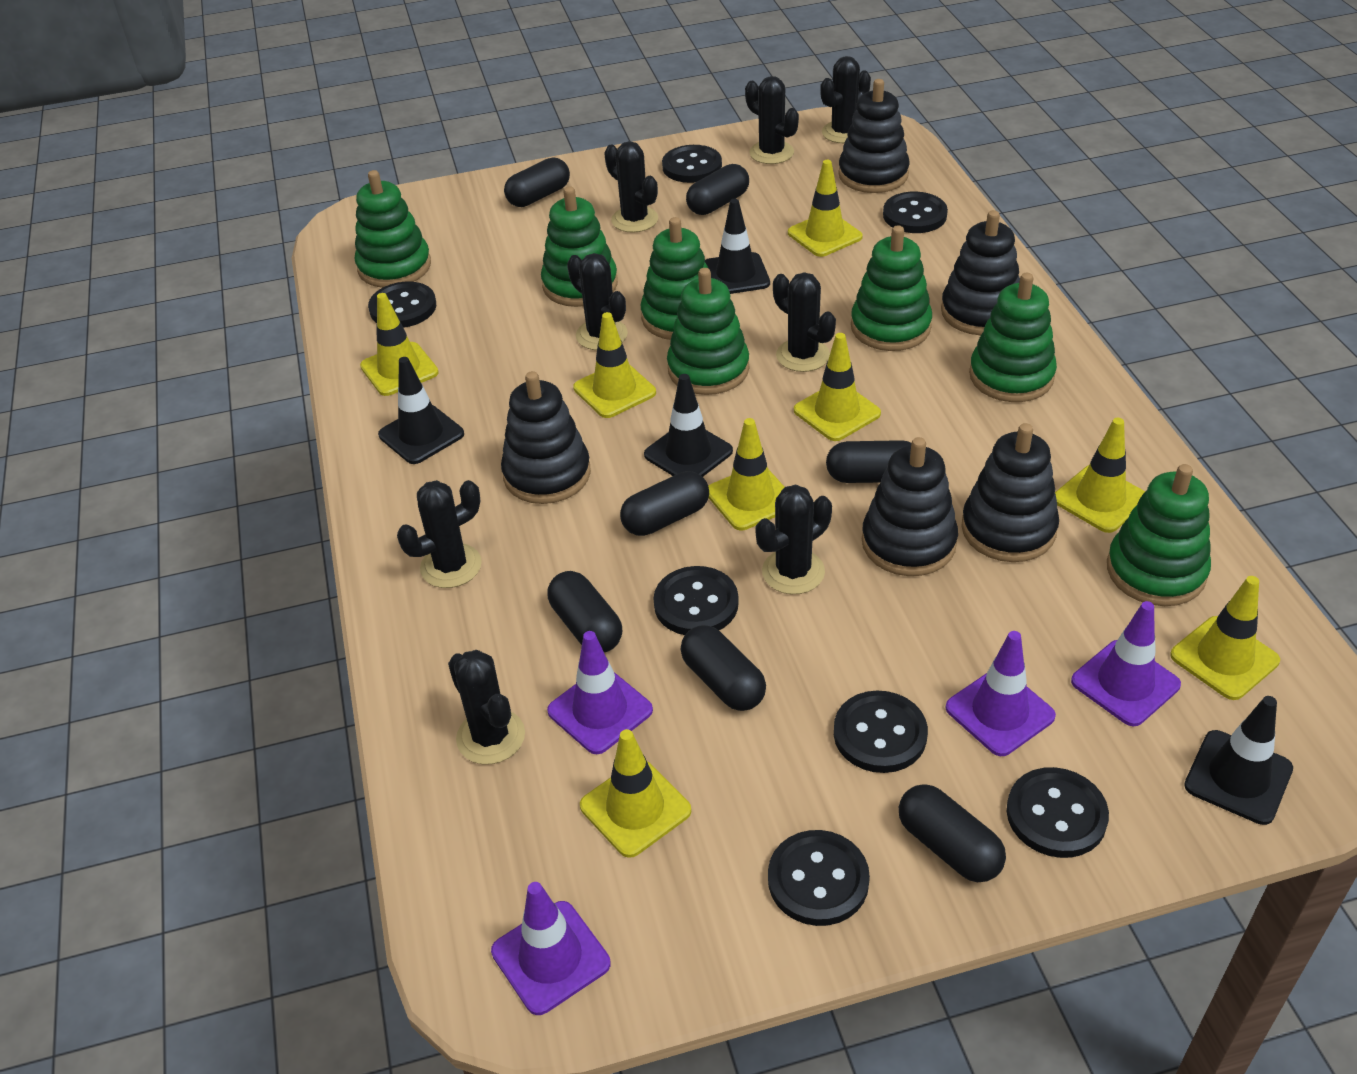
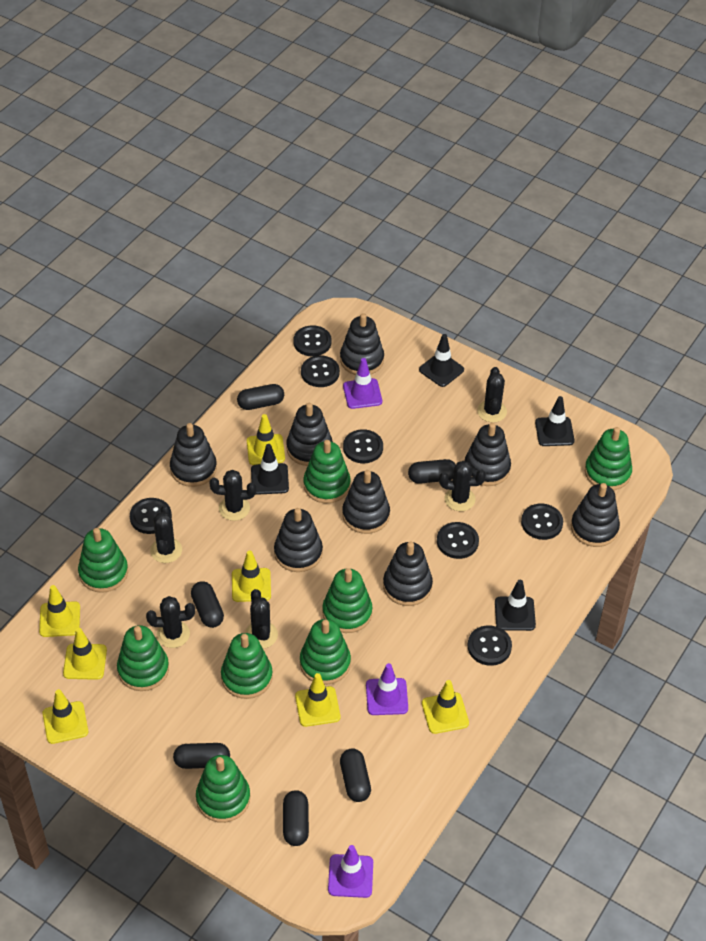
black cactus: [397,480,482,588] [448,650,525,764] [567,253,628,350] [604,141,658,233] [745,76,799,164] [755,485,832,594] [773,272,836,372] [820,56,871,143] = 8 -> [146,596,195,648] [150,505,182,563] [209,470,256,521] [245,589,278,649] [439,461,486,511] [477,367,507,423] = 6
black capsule: [504,158,570,207] [547,571,622,652] [620,471,709,536] [681,625,766,711] [686,164,749,215] [826,440,911,483] [899,784,1006,882] = 7 -> [173,743,230,769] [191,581,224,628] [237,384,284,410] [283,790,309,846] [340,748,371,802] [408,459,456,484] = 6
black stacking toy: [501,371,591,504] [838,79,910,193] [862,437,958,576] [941,210,1020,335] [961,423,1059,562] = 5 -> [170,423,217,487] [274,508,323,572] [286,403,333,466] [340,313,384,375] [342,470,390,534] [383,541,433,606] [465,423,511,486] [571,483,620,547] = 8
green stacking toy: [355,170,431,288] [541,186,618,307] [641,217,708,340] [667,268,749,395] [851,225,932,351] [969,273,1057,402] [1107,464,1211,606] = 7 -> [78,528,128,593] [117,625,169,691] [196,755,250,823] [221,633,273,699] [300,619,351,685] [303,440,351,503] [322,568,372,633] [585,427,632,490] = 8
purple traffic cone: [491,882,611,1015] [547,631,653,754] [945,631,1056,756] [1071,601,1181,726] = 4 -> [328,845,373,898] [343,358,382,409] [366,663,408,715] = 3
yellow traffic cone: [360,293,439,396] [573,312,656,418] [580,729,691,858] [708,418,785,530] [788,160,863,257] [794,333,881,441] [1055,418,1145,533] [1170,576,1280,700] = 8 -> [39,585,80,637] [43,689,88,744] [63,628,107,680] [232,550,271,602] [247,414,285,465] [295,673,340,727] [422,680,469,734] = 7

